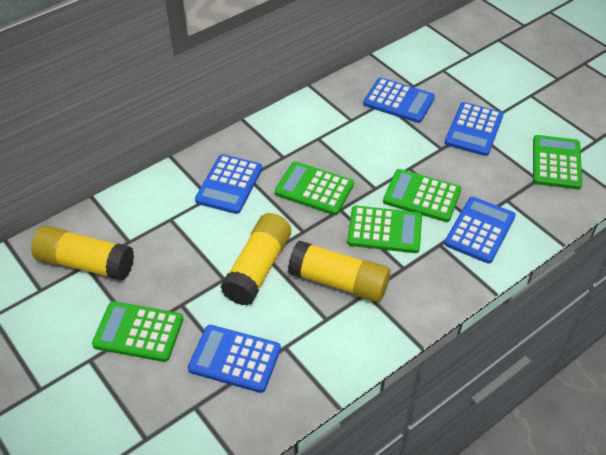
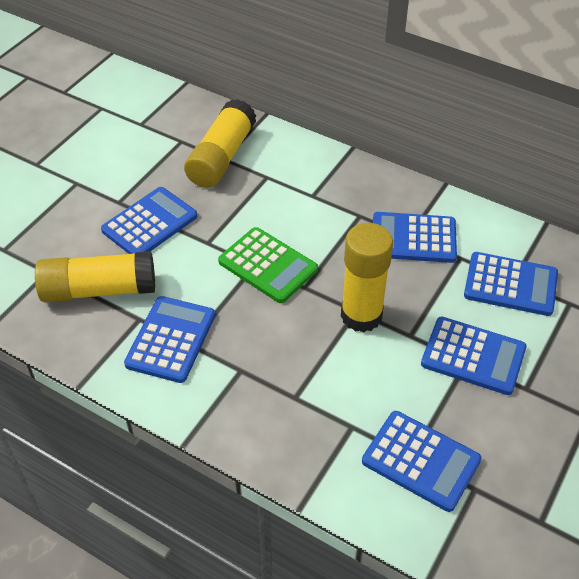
blue calculator: [188,325,281,393] [195,154,262,214] [363,78,435,123] [444,197,516,264] [445,102,503,156] = 5 -> [101,187,197,254] [124,296,215,383] [362,411,482,512] [373,212,457,263] [421,317,527,395] [464,252,558,316] = 6
green calculator: [92,301,183,362] [275,162,354,215] [347,206,422,253] [383,169,461,222] [533,135,582,189] = 5 -> [218,227,318,303] = 1

